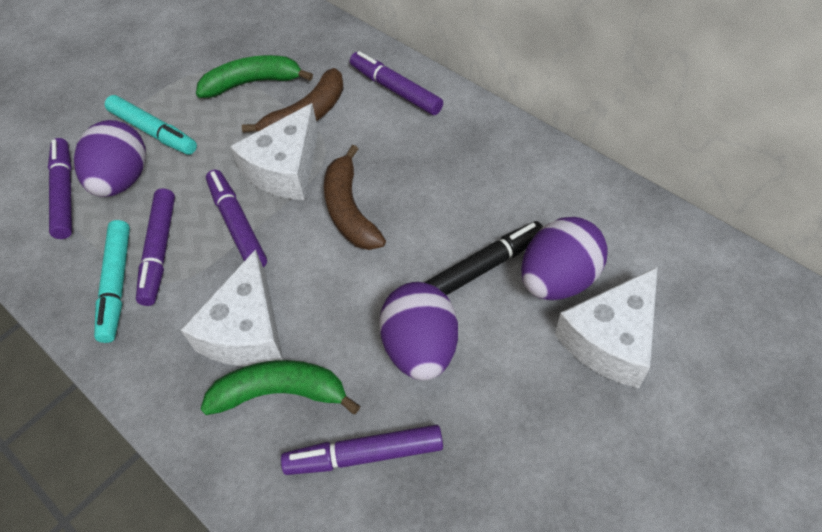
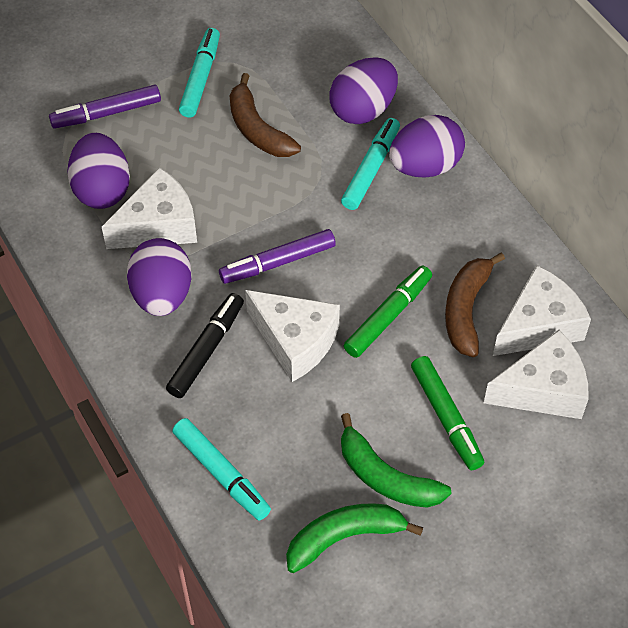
green marker: none = 0 -> [344,265,432,358] [411,356,484,470] = 2
purple egg: [74,120,146,197] [379,282,458,380] [521,217,608,300] = 3 -> [67,133,130,209] [127,238,191,316] [329,57,398,124] [389,115,465,178] = 4
purple marker: [48,138,72,239] [136,188,175,306] [206,170,267,267] [281,425,443,475] [350,51,443,115] = 5 -> [49,85,161,129] [219,229,336,284] = 2
turquoise marker: [94,220,130,343] [105,95,197,155] = 2 -> [172,418,271,520] [179,28,220,118] [341,118,400,210] = 3
white cheese: [181,249,283,366] [230,103,318,200] [555,267,658,388] = 3 -> [102,167,197,249] [245,290,340,382] [484,330,588,419] [493,265,591,356] = 4

